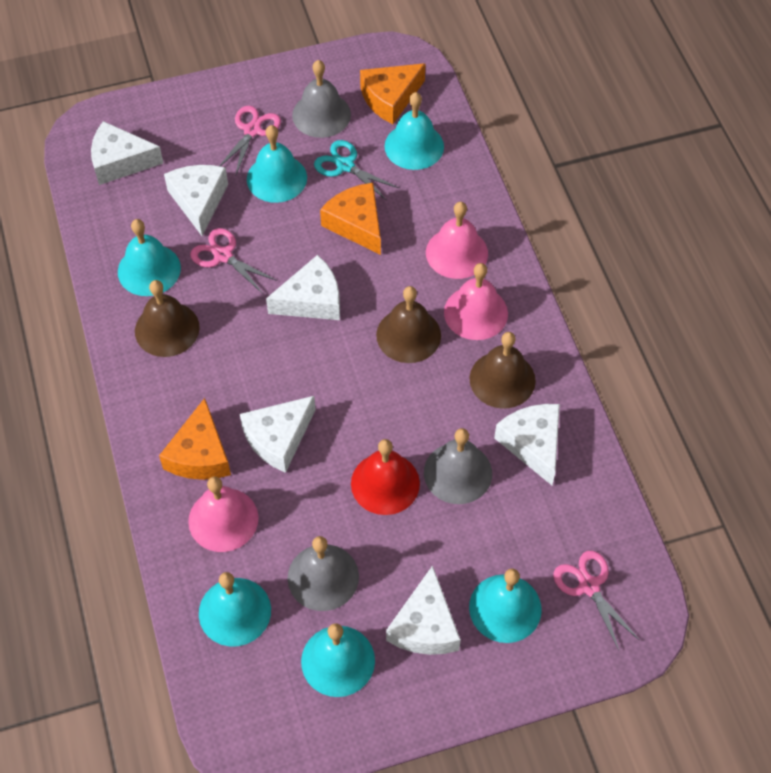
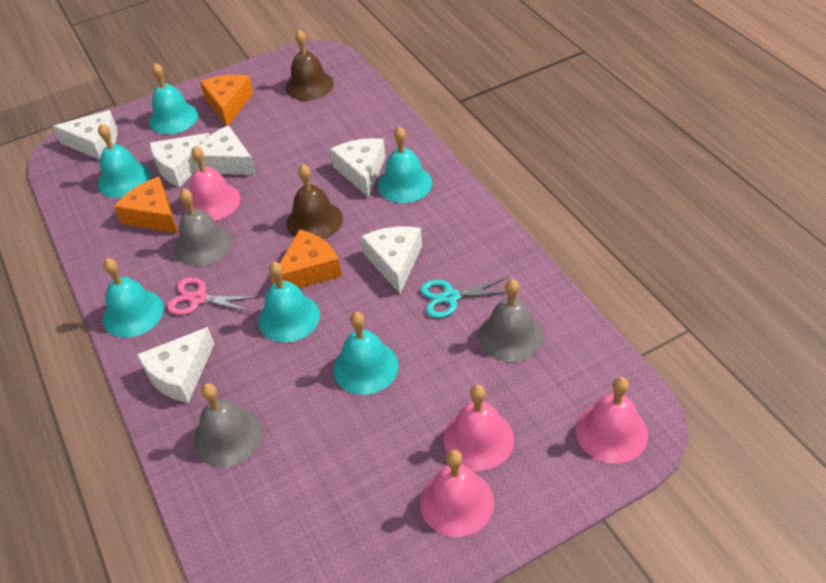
brown bell: [135,280,200,357] [376,286,441,363] [469,332,536,409] = 3 -> [286,30,334,101] [287,164,343,240] = 2
pink bell: [188,476,258,552] [426,202,488,279] [444,263,508,340] = 3 -> [186,146,240,221] [420,450,494,537] [443,385,514,471] [576,377,648,464] = 4
pink scissors: [190,228,277,294] [219,106,281,174] [553,551,640,650] = 3 -> [167,277,259,315] = 1
red bell: [351,439,420,515] = 1 -> none = 0

